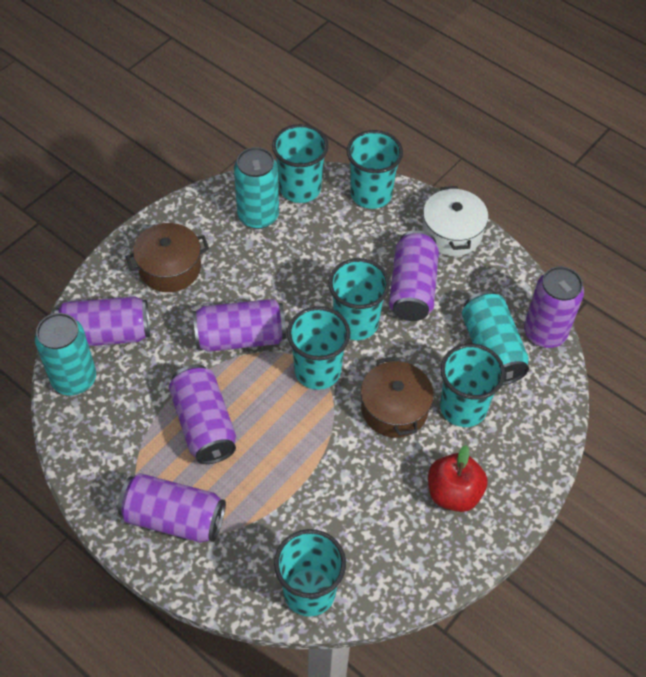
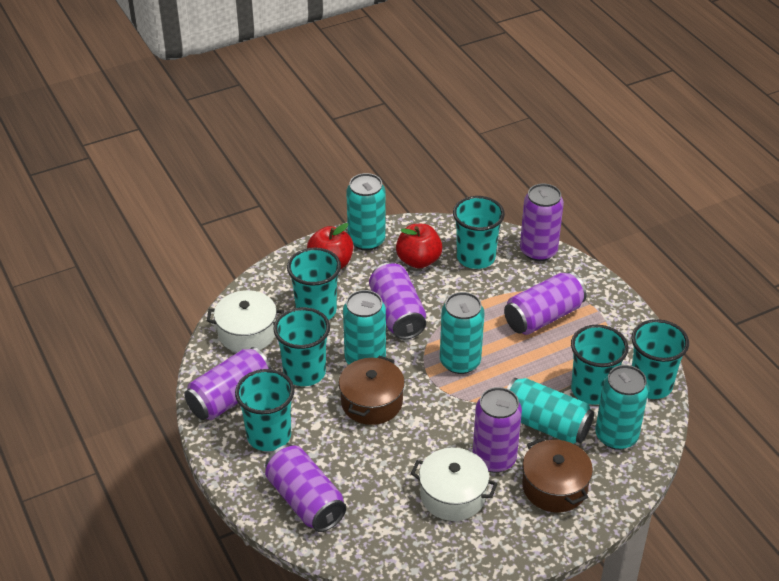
red apple: [428,445,488,512] = 1 -> [307,223,354,269] [396,224,443,269] = 2
turquoise can: [35,313,96,395] [234,147,279,229] [462,291,529,385] = 3 -> [343,290,386,364] [346,173,386,251] [440,292,484,374] [507,378,594,444] [595,365,649,450] = 5
white pot: [422,186,488,256] = 1 -> [207,290,284,352] [411,448,498,521] = 2

